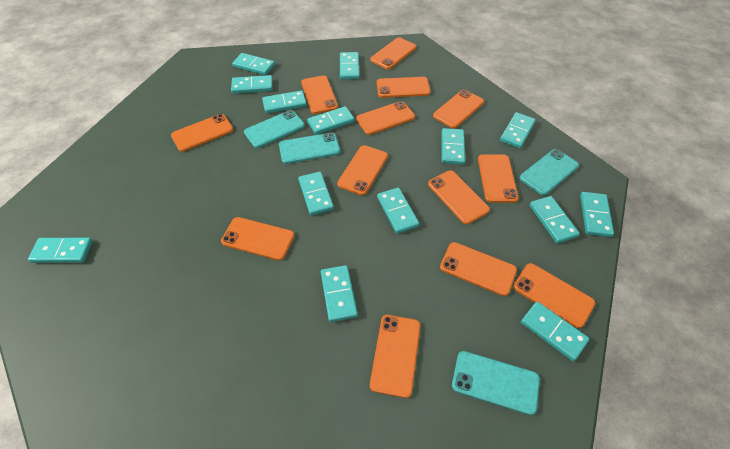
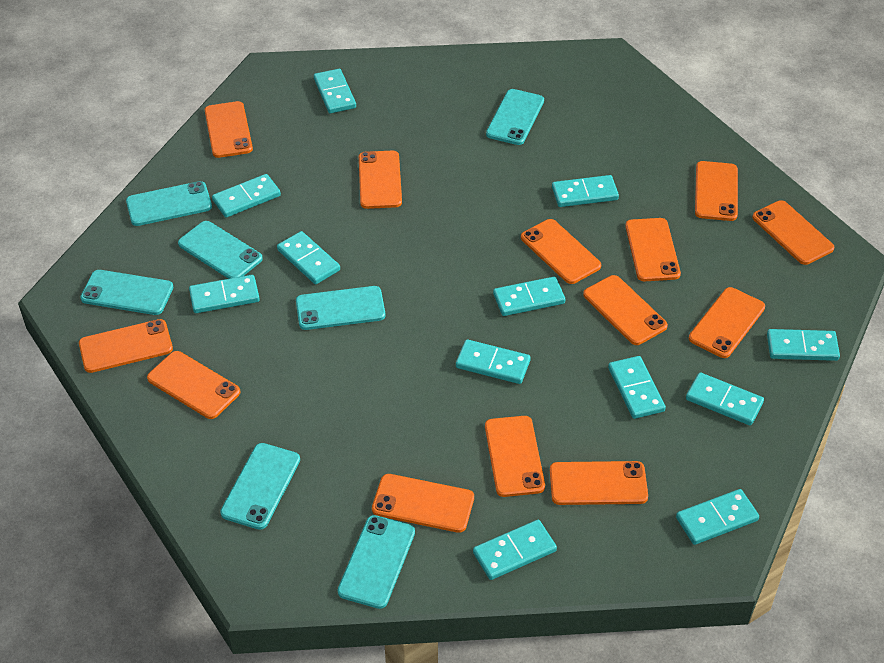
turquoise domino: [28,238,93,263] [231,75,273,94] [232,53,275,75] [262,90,307,113] [298,172,334,215] [307,106,355,135] [321,265,358,322] [340,52,360,79] [377,188,419,234] [442,128,465,165] [500,112,536,148] [521,301,589,361] [530,196,580,243] [580,192,614,237] = 14 -> [189,275,260,313] [212,174,281,218] [277,231,340,284] [314,69,356,113] [456,339,531,384] [473,520,557,580] [493,277,565,316] [552,175,619,207] [608,356,666,419] [676,489,759,545] [686,372,764,426] [767,329,840,361] = 12
turquoise phone: [244,110,305,148] [279,133,340,164] [452,351,540,415] [520,149,579,195] = 4 -> [80,270,173,315] [126,181,212,226] [178,221,263,279] [220,443,300,530] [296,286,385,330] [338,515,415,609] [486,89,544,145] = 7

